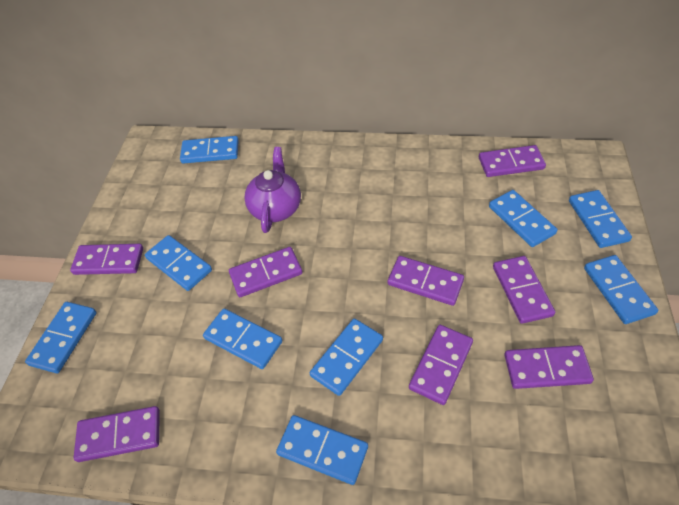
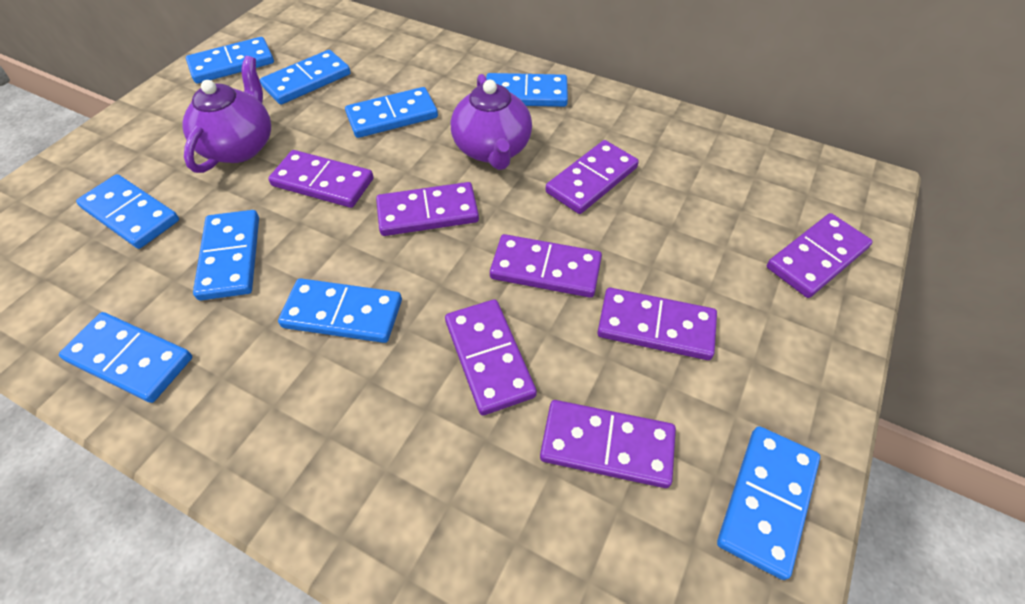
purple teapot: [244,147,301,233] = 1 -> [182,56,271,173] [451,74,532,170] = 2

